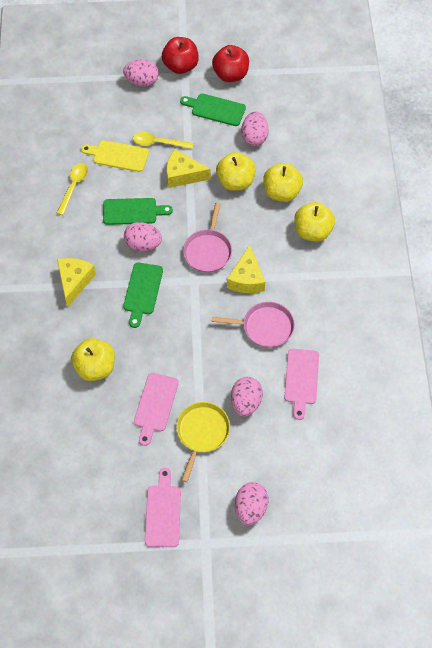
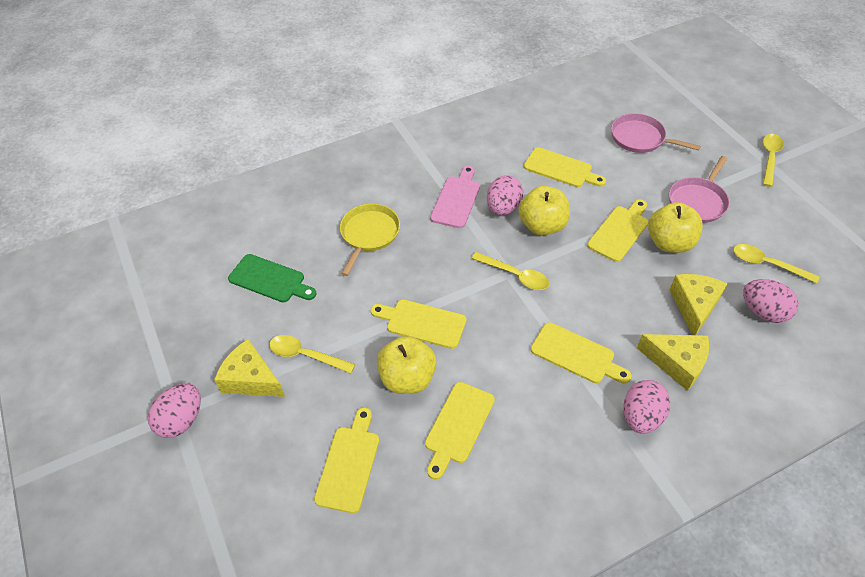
green cutting board: [103,198,173,225] [123,262,163,328] [180,94,246,126] = 3 -> [228,254,317,303] = 1
pink cutting board: [134,373,179,446] [145,468,181,547] [284,349,319,420] = 3 -> [430,166,480,228] = 1
pink egg: [123,59,159,87] [124,222,162,251] [231,377,263,417] [235,482,268,526] [241,111,269,146] = 5 -> [148,383,201,438] [487,175,523,215] [623,380,670,434] [743,279,799,323] = 4
red apple: [162,37,199,74] [212,45,249,82] = 2 -> none = 0
yellow apple: [71,338,115,381] [216,152,256,191] [263,163,303,202] [294,202,335,242] = 4 -> [377,336,437,394] [519,186,570,235] [648,202,703,253] = 3
yellow cutting board: [81,140,149,172] = 1 -> [314,408,379,513] [371,299,466,349] [425,382,495,480] [524,147,606,187] [531,322,632,384] [587,199,648,262] = 6
yellow spoon: [57,163,88,215] [133,132,194,149] = 2 -> [269,335,355,373] [471,252,549,290] [733,244,819,283] [763,134,784,187] = 4

